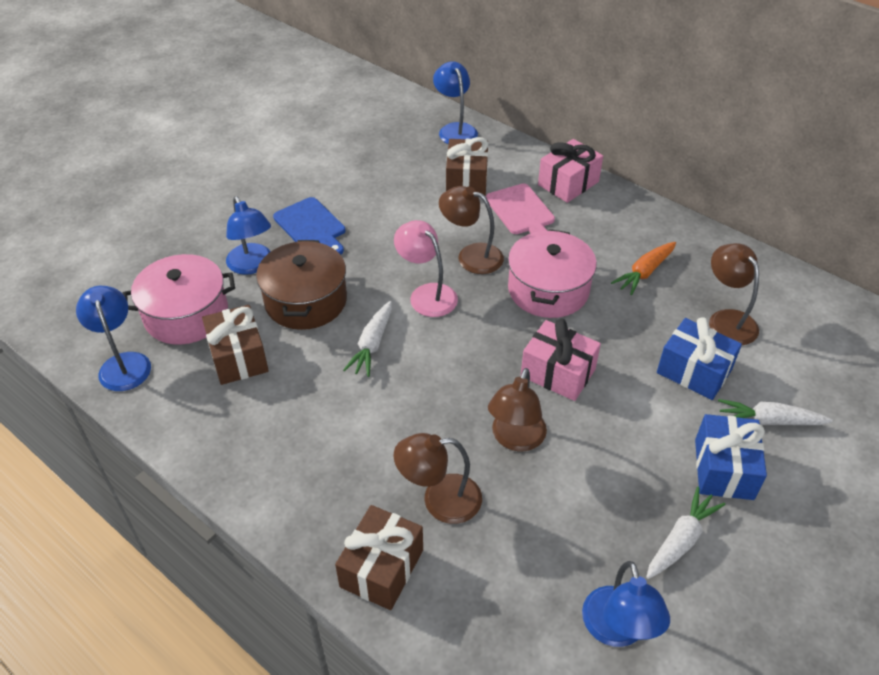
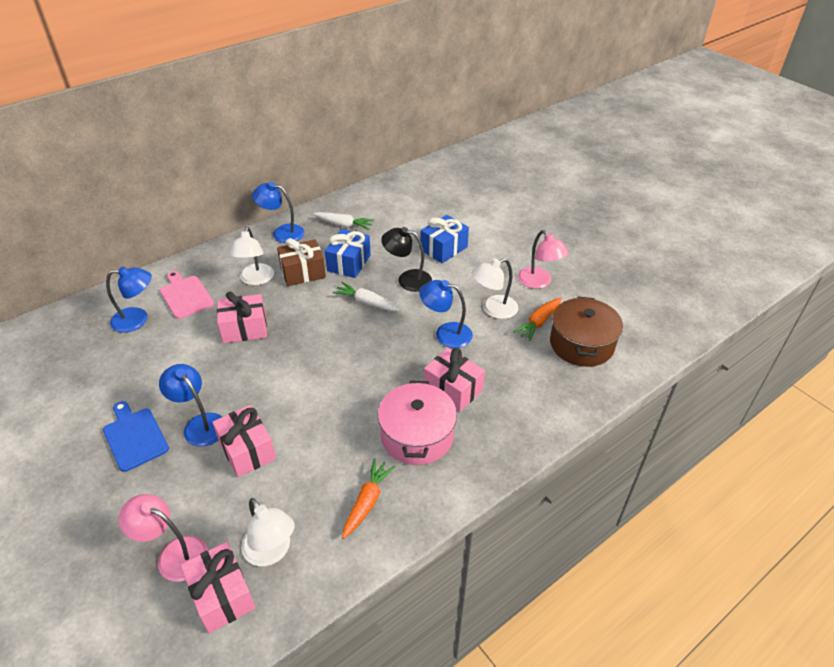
black lamp: none = 0 -> [381,227,432,292] = 1
brown gift: [202,305,269,385] [335,505,423,610] [446,137,489,196] = 3 -> [277,238,326,286] = 1
brown lamp: [394,433,482,524] [439,186,504,274] [488,368,547,452] [709,243,759,345] = 4 -> none = 0
orange carrot: [611,242,676,295] = 1 -> [342,459,396,539] [513,297,562,341] = 2
pink gift: [521,319,601,401] [538,139,603,203] = 2 -> [181,542,255,633] [212,405,276,477] [217,292,267,343] [424,348,485,412] = 4
pink lamp: [394,220,458,317] = 1 -> [118,494,208,582] [518,230,569,289] = 2
pink pot: [123,254,235,345] [508,229,597,318] = 2 -> [378,380,457,465] = 1
white carrot: [343,301,392,377] [646,487,726,579] [718,399,833,425] = 3 -> [313,212,374,230] [332,282,399,311] = 2
white lamp: none = 0 -> [229,227,274,285] [241,498,295,566] [471,258,518,319] = 3

